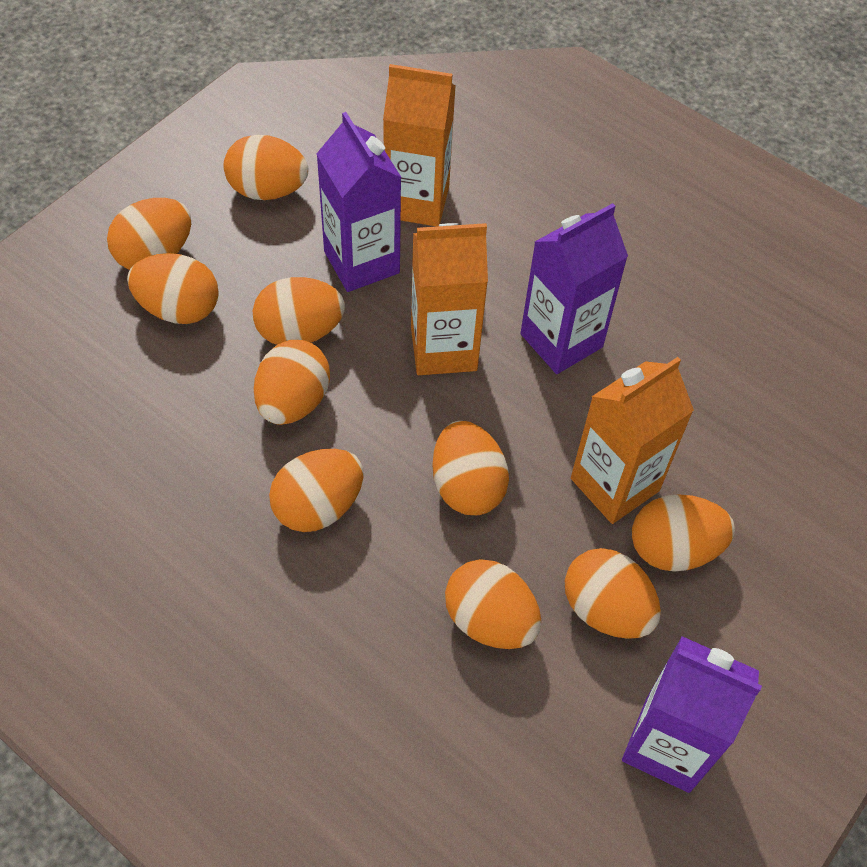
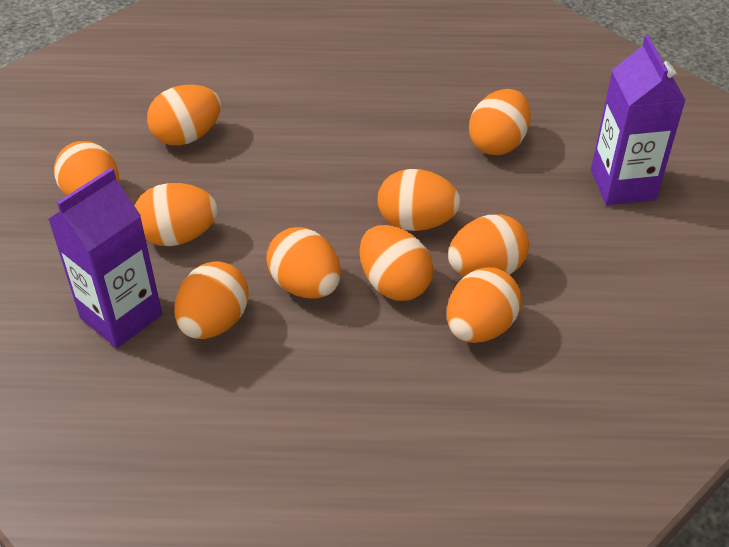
orange carton: [383,64,456,226] [411,223,488,375] [571,357,694,524] = 3 -> none = 0
purple carton: [317,112,402,292] [520,203,628,374] [622,636,762,793] = 3 -> [48,168,162,348] [591,36,686,205] = 2

